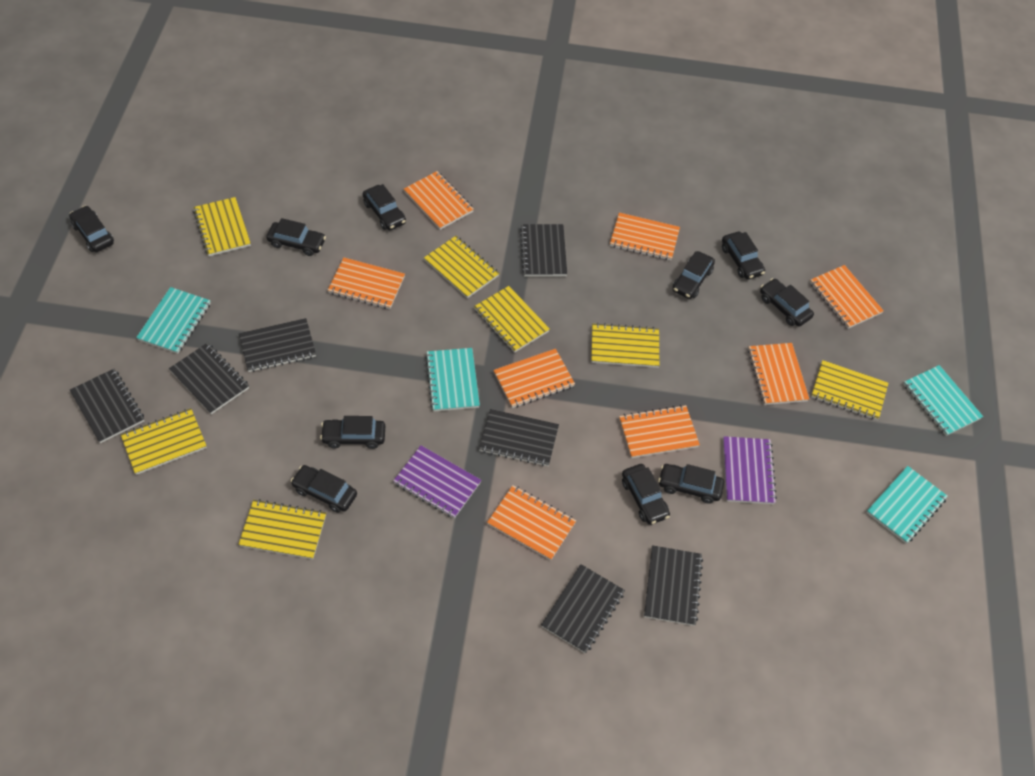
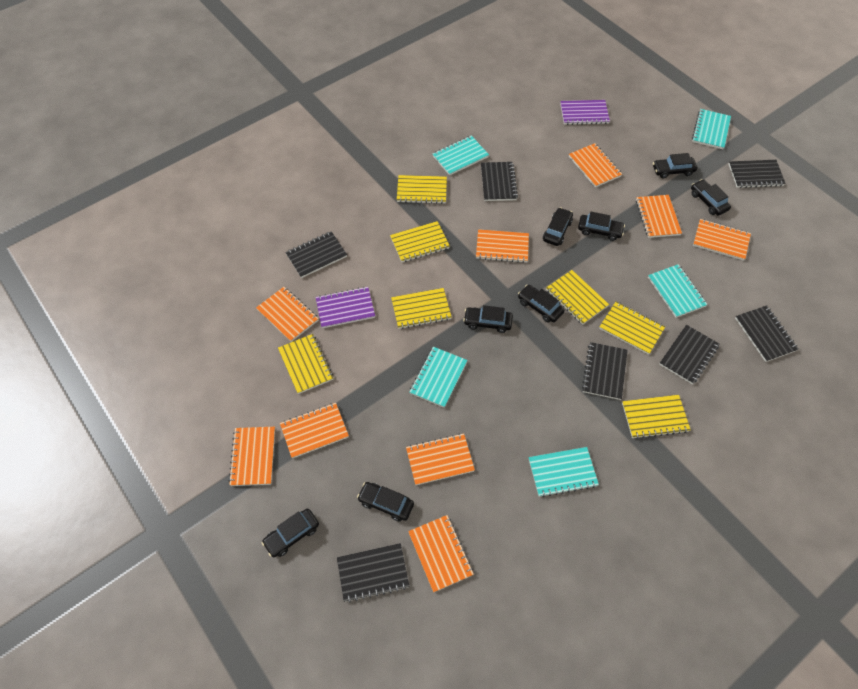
black car: [69,206,114,252] [266,218,326,256] [291,465,357,513] [320,416,385,449] [363,184,406,230] [622,464,670,525] [658,464,724,504] [673,251,715,299] [722,232,765,280] [760,278,814,327] = 10 -> [262,509,319,557] [357,482,414,521] [463,305,513,333] [518,285,565,322] [543,207,573,246] [578,212,625,241] [653,153,697,179] [691,179,731,216] = 8
orange notebook: [328,257,405,309] [404,171,474,230] [487,485,576,561] [493,349,575,408] [610,213,680,260] [619,405,700,458] [748,343,809,405] [810,265,884,329] = 8 -> [228,427,275,486] [256,287,319,342] [280,403,349,459] [406,434,475,485] [408,515,474,592] [476,229,529,263] [569,143,622,187] [636,195,682,238] [693,219,751,261] = 9
turquoise notebook: [136,287,211,354] [425,348,480,412] [866,466,948,544] [903,365,983,436] = 4 -> [410,347,468,408] [433,135,489,176] [529,447,599,497] [648,264,708,318] [692,109,731,149] = 5

